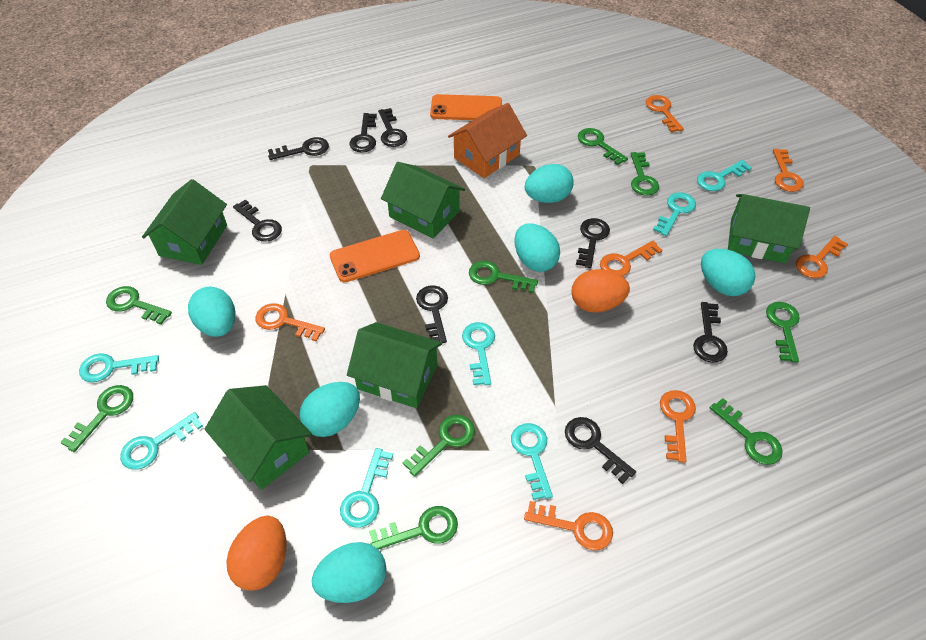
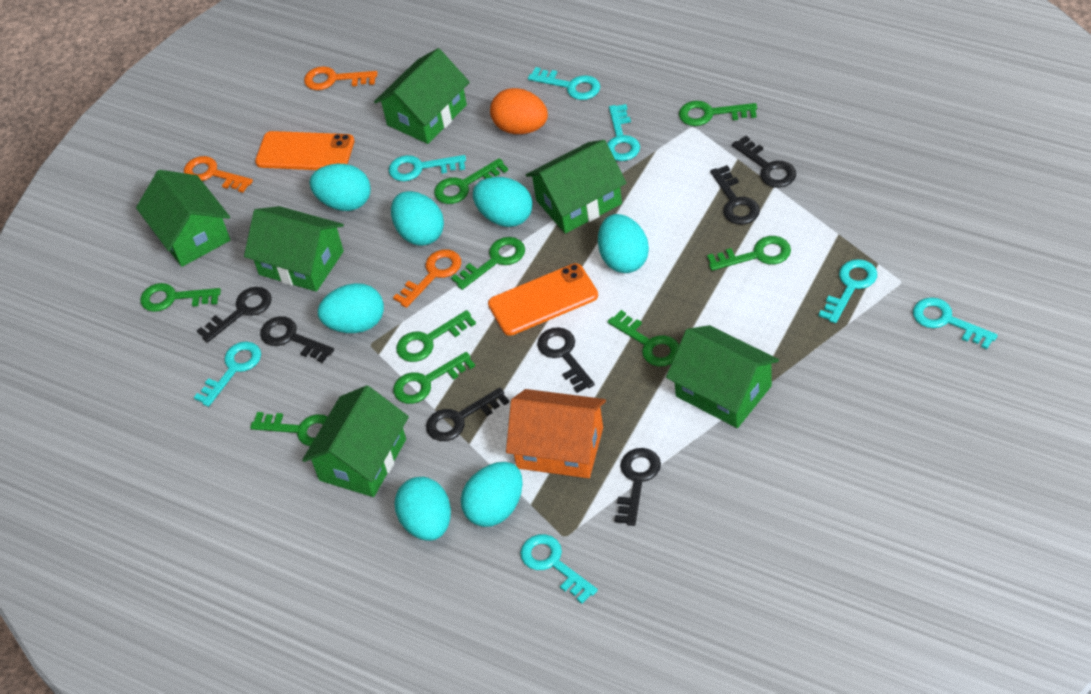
black key: [233,199,282,242] [268,137,329,160] [349,113,377,153] [378,108,407,147] [416,285,448,343] [565,417,636,484] [576,218,610,268] [693,302,728,363] = 8 -> [197,287,272,343] [260,316,334,363] [426,387,509,441] [537,327,595,393] [614,448,661,526] [710,165,760,225] [732,136,796,188] = 7
green house: [142,179,227,265] [204,385,312,490] [347,322,442,408] [381,162,465,239] [728,194,810,263] = 5 -> [136,170,230,267] [244,206,344,292] [302,385,409,497] [374,48,470,144] [526,140,626,234] [666,325,779,428] = 6
orange egg: [226,516,286,591] [572,269,630,313] = 2 -> [490,88,548,134] = 1
orange key: [255,303,325,342] [524,501,613,551] [600,240,662,276] [646,95,684,132] [660,390,696,463] [773,149,804,192] [796,236,848,278] = 7 -> [184,156,253,193] [304,66,378,90] [393,249,461,308] = 3
turquoise egg: [188,287,235,337] [300,382,360,437] [312,542,387,603] [514,223,560,272] [525,164,574,203] [701,249,756,296] = 6 -> [309,164,371,211] [318,283,384,333] [391,191,444,246] [395,477,451,541] [461,462,523,527] [473,177,533,227] [598,214,649,273] = 7

